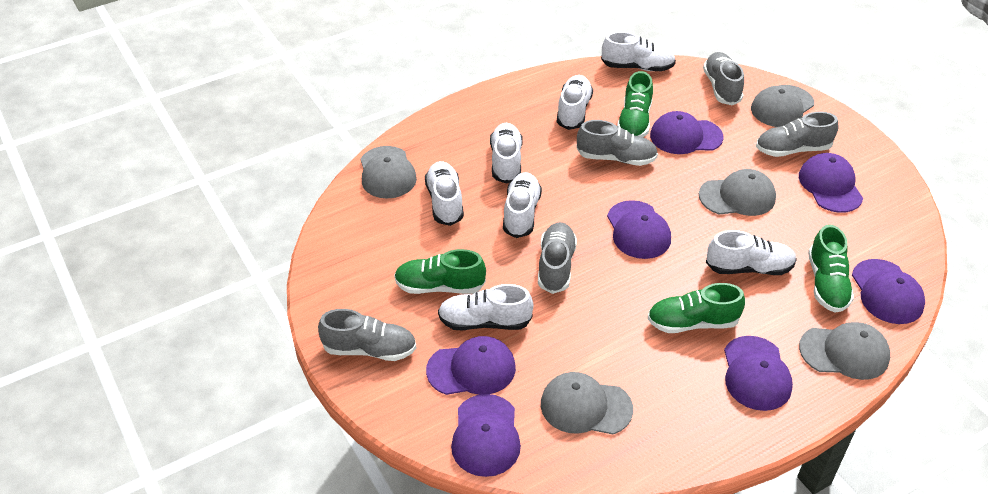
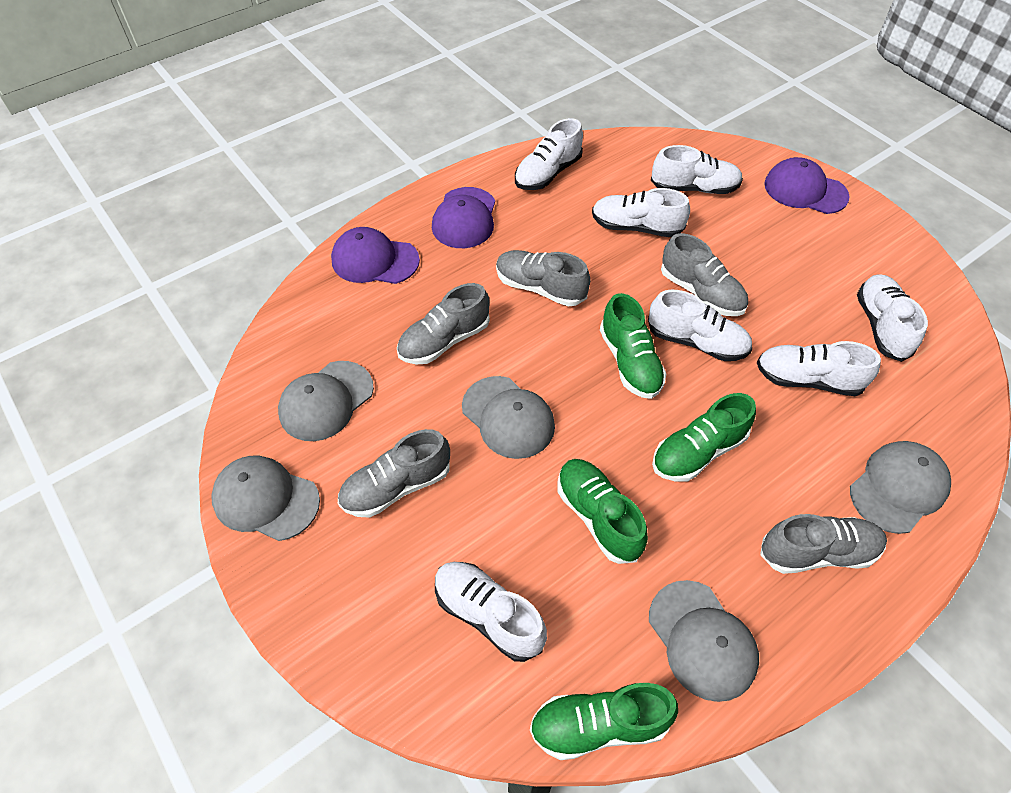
purple cap: [426,336,516,395] [451,394,521,477] [607,200,671,259] [650,111,723,154] [724,336,793,411] [799,153,863,213] [852,259,925,324] = 7 -> [331,227,420,284] [432,187,495,248] [764,157,850,214] = 3

